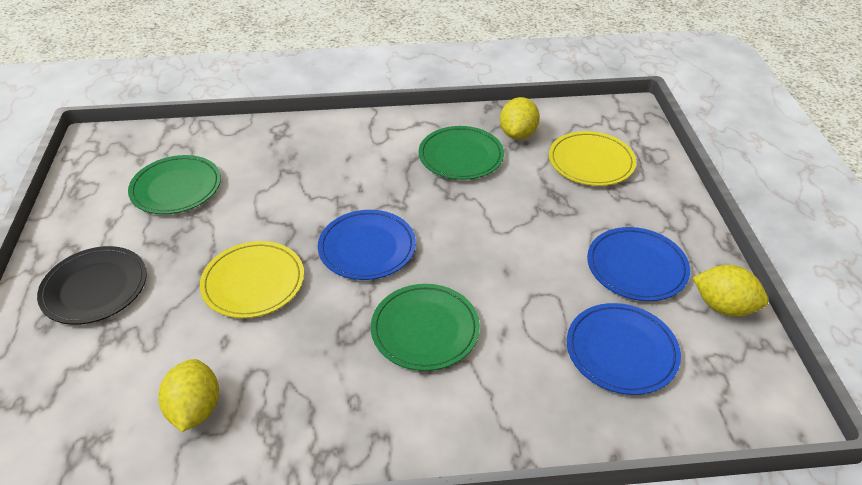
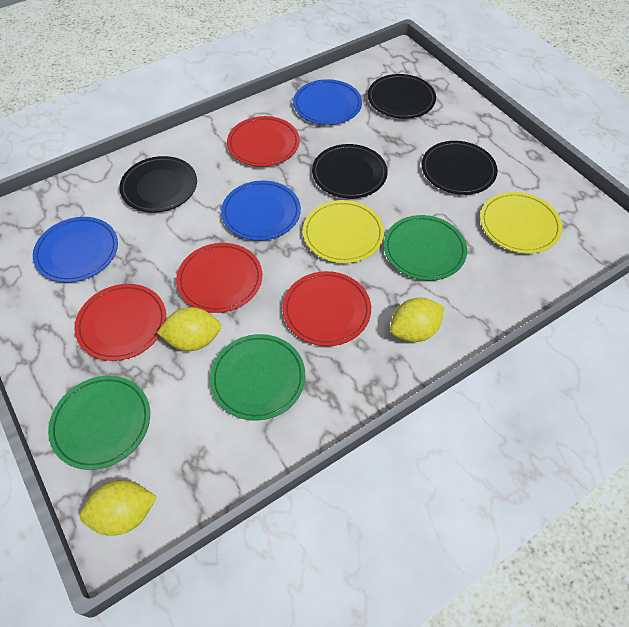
black plate: [37,246,147,325] = 1 -> [119,156,197,212] [312,144,388,198] [368,74,436,119] [422,141,498,195] = 4
red plate: none = 0 -> [75,284,166,361] [176,243,262,313] [227,116,300,167] [283,271,371,346] = 4

